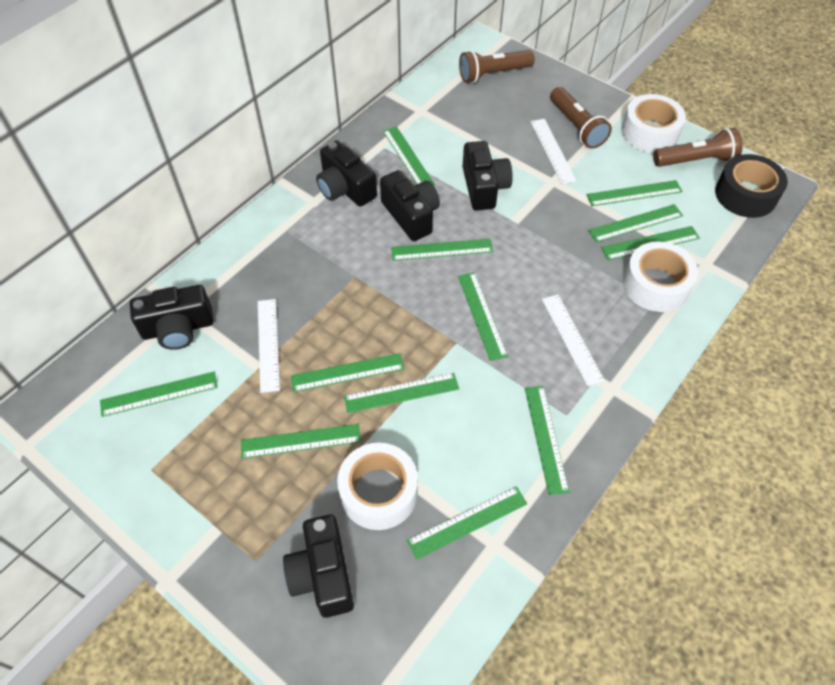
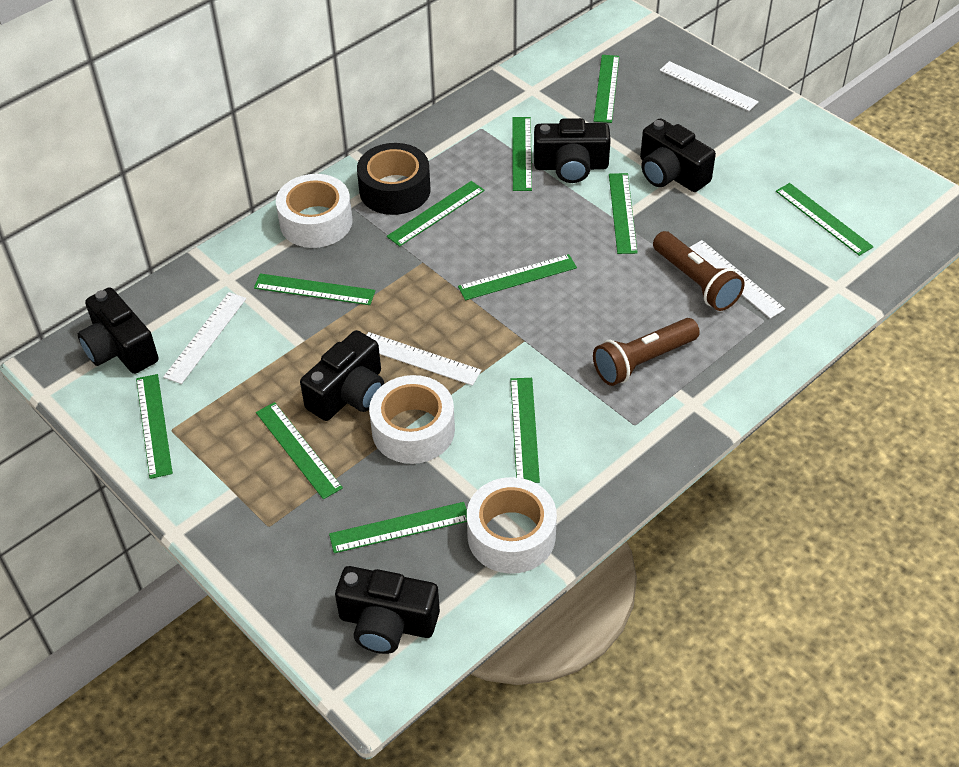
brown flashlight: [459,50,535,83] [550,87,612,149] [653,128,743,167] = 3 -> [593,318,700,386] [653,231,745,311] = 2
green ruler: [100,372,218,417] [241,424,361,459] [291,353,404,392] [344,373,459,413] [383,126,435,186] [391,239,493,261] [407,486,527,560] [458,272,508,361] [525,386,569,495] [586,180,683,206] [588,204,683,242] [601,226,700,260] = 12 -> [136,374,173,479] [254,273,375,305] [256,402,343,499] [329,502,467,553] [387,181,484,247] [458,254,577,300] [510,378,540,483] [512,117,532,191] [594,55,619,123] [609,173,638,254] [776,183,874,256] = 11
white ruler: [258,299,280,393] [530,119,577,184] [542,294,605,386] = 3 -> [163,292,246,384] [367,332,482,386] [660,61,759,111] [689,240,785,319] = 4

